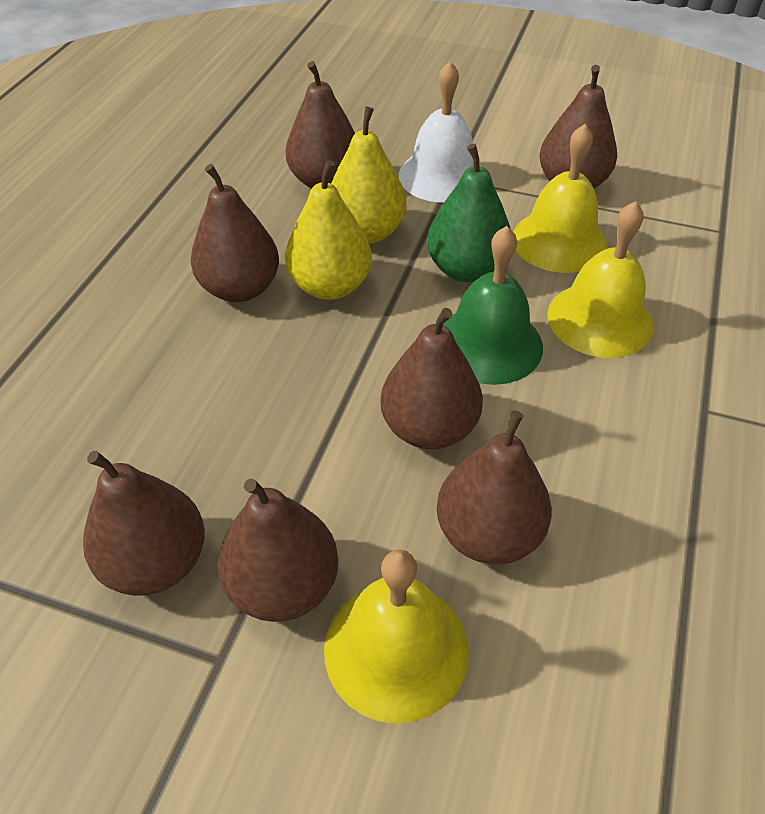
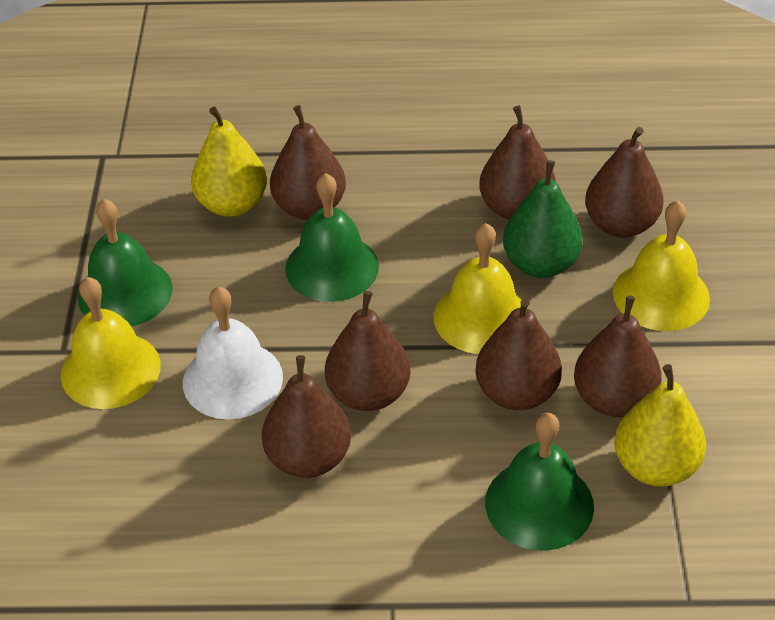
green bell: [443,226,543,385] = 1 -> [77,199,173,326] [285,173,379,302] [485,413,594,551] = 3

